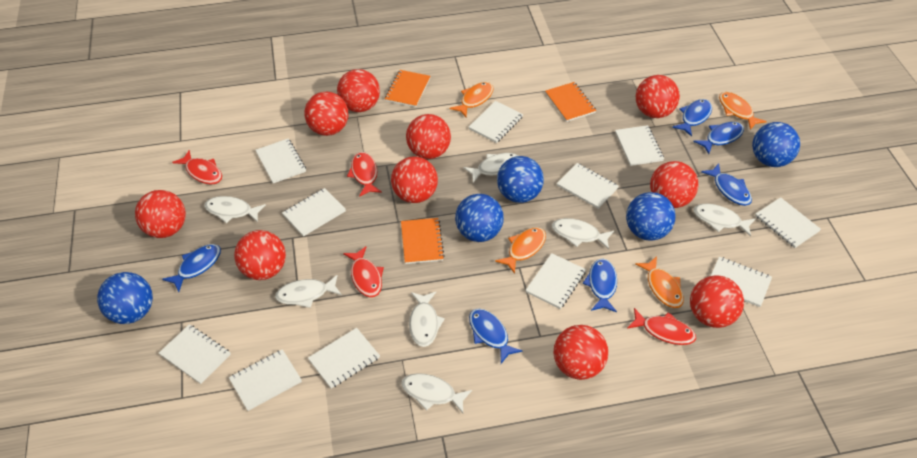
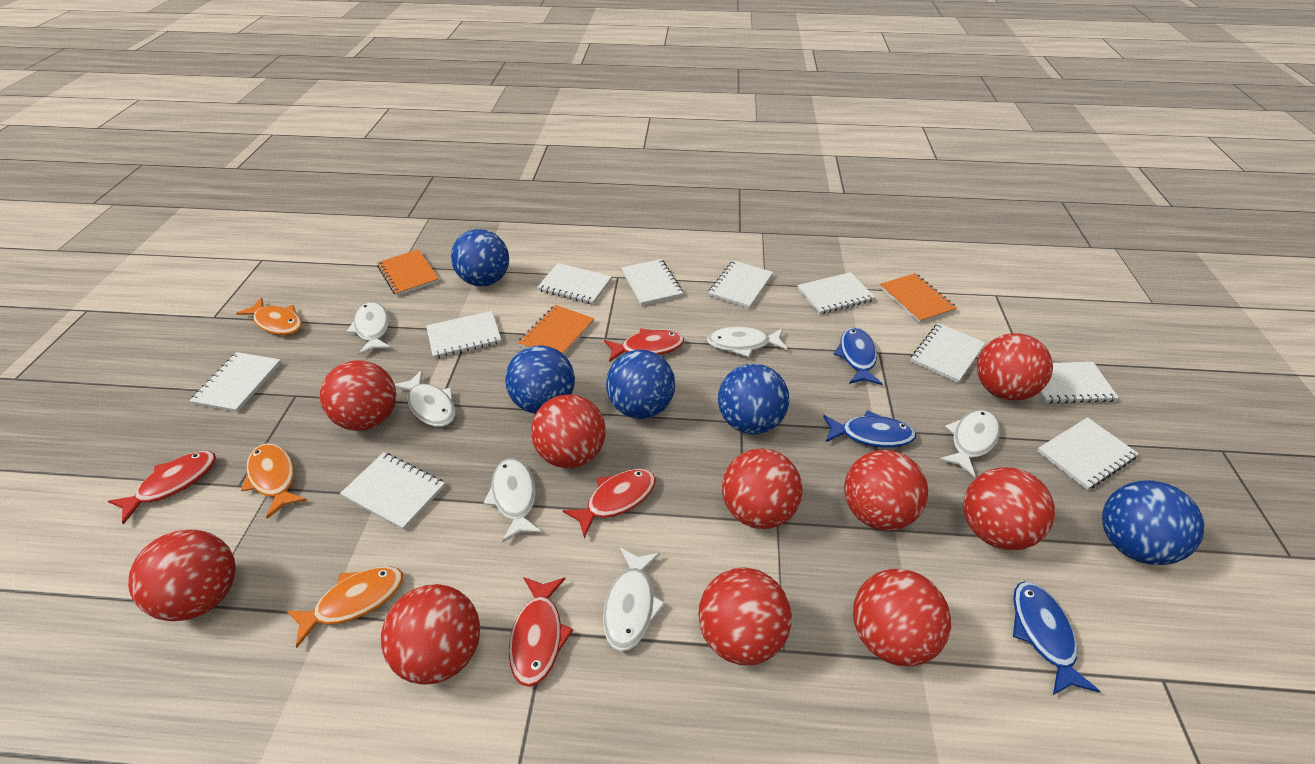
blue fish: [162,244,221,292] [469,308,523,364] [583,258,617,312] [672,99,712,137] [693,122,744,154] [701,164,752,206] = 6 -> [823,410,916,448] [834,327,883,385] [1013,581,1100,695] = 3
orange fish: [450,82,494,117] [495,227,546,274] [635,256,684,308] [719,92,767,130] = 4 -> [236,298,302,335] [241,443,307,519] [287,566,403,648] = 3
white fish: [204,196,266,223] [275,275,342,308] [401,373,472,413] [409,292,445,347] [464,153,518,183] [552,218,614,249] [693,204,756,236] = 7 -> [346,302,391,355] [395,370,455,427] [484,458,542,543] [603,548,665,651] [707,327,788,357] [939,410,1000,478] = 6
white notebook: [159,324,231,384] [229,349,302,411] [256,139,306,183] [282,188,346,237] [308,328,380,389] [469,101,523,143] [525,253,586,309] [557,163,619,209] [615,125,664,166] [711,257,772,307] [755,197,821,248] = 11 -> [189,352,281,412] [340,452,445,530] [426,311,501,359] [537,263,612,304] [621,259,683,306] [708,260,773,308] [797,272,875,314] [910,323,985,383] [1037,417,1139,490] [1039,362,1119,404] = 10

